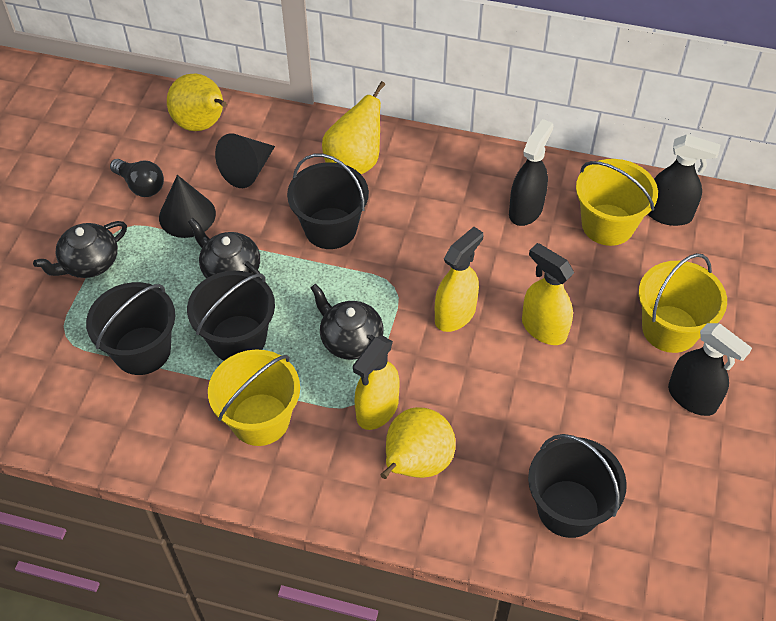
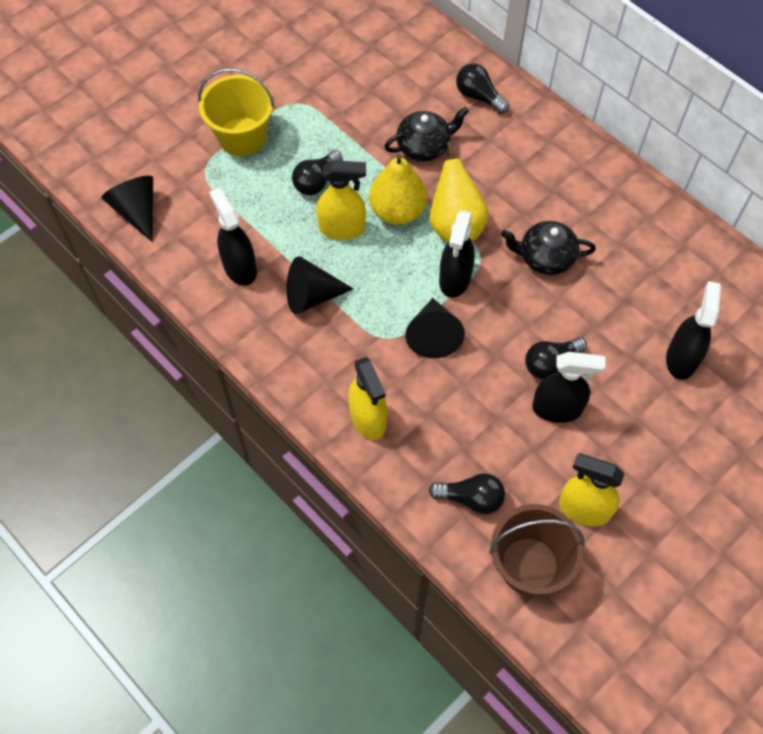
black bucket: [86,282,175,375] [187,271,275,361] [287,154,369,249] [528,434,627,538] = 4 -> none = 0
black cone: [159,175,216,238] [215,134,275,188] = 2 -> [101,176,153,242] [286,256,354,314] [405,298,465,358] = 3
black light bulb: [110,159,164,197] = 1 -> [292,150,342,195] [429,473,505,514] [456,63,509,114] [525,337,587,379] = 4
black spray bottle: [509,119,553,226] [648,134,721,226] [668,323,752,416] = 3 -> [209,188,257,286] [439,210,475,298] [532,352,606,423] [666,281,721,380] = 4
black teapot: [33,221,127,278] [188,218,262,279] [310,284,388,360] = 3 -> [384,107,469,161] [501,221,596,275] = 2
brown bucket: none = 0 -> [489,504,584,595] = 1
yellow bucket: [208,350,300,446] [576,159,658,246] [639,253,727,353] = 3 -> [198,68,275,156] = 1
yellow pear: [167,74,226,131] [322,81,385,174] [381,407,456,479] = 3 -> [369,153,427,225] [430,142,489,243] = 2

